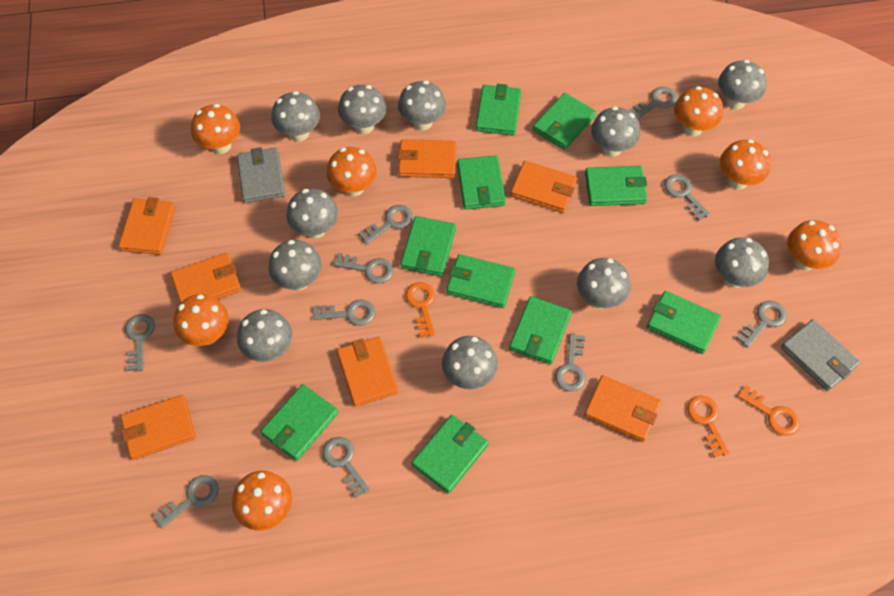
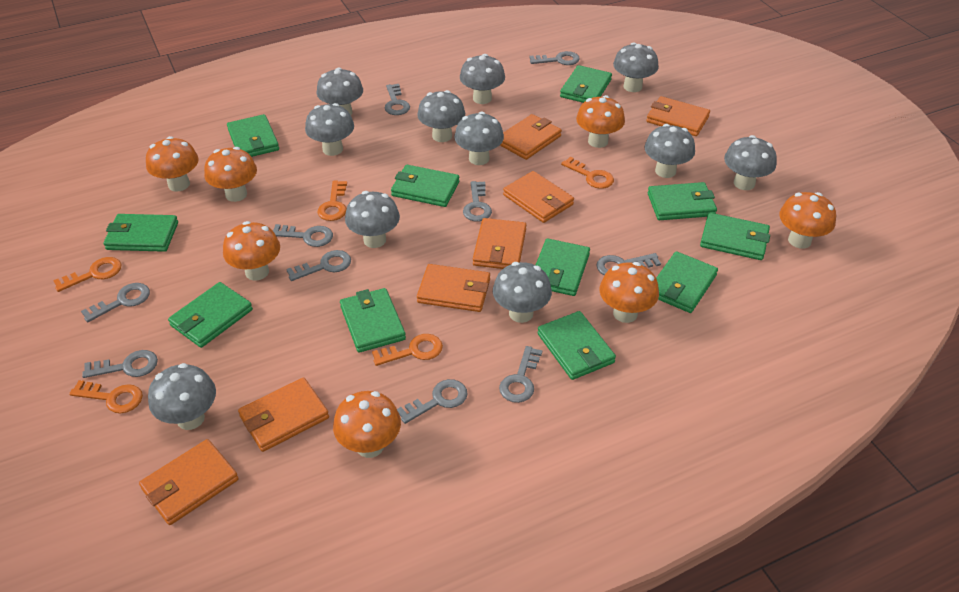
green wallet: [261,384,338,461] [401,216,456,277] [412,415,489,493] [447,254,515,308] [457,155,506,209] [476,84,521,136] [509,296,572,365] [533,93,596,150] [585,166,647,206] [647,291,721,354] = 10 -> [103,214,178,252] [168,282,253,348] [227,114,279,157] [340,288,406,353] [391,165,459,207] [536,238,590,296] [537,311,616,380] [560,65,612,103] [648,182,717,220] [656,251,718,313] [700,213,770,260] = 11
grey wallet: [237,147,285,203] [781,319,860,391] = 2 -> none = 0
orange key: [406,282,435,337] [687,395,730,458] [737,385,800,436] = 3 -> [53,257,122,292] [69,380,143,413] [317,181,347,221] [372,334,443,366] [561,157,614,189] = 5

